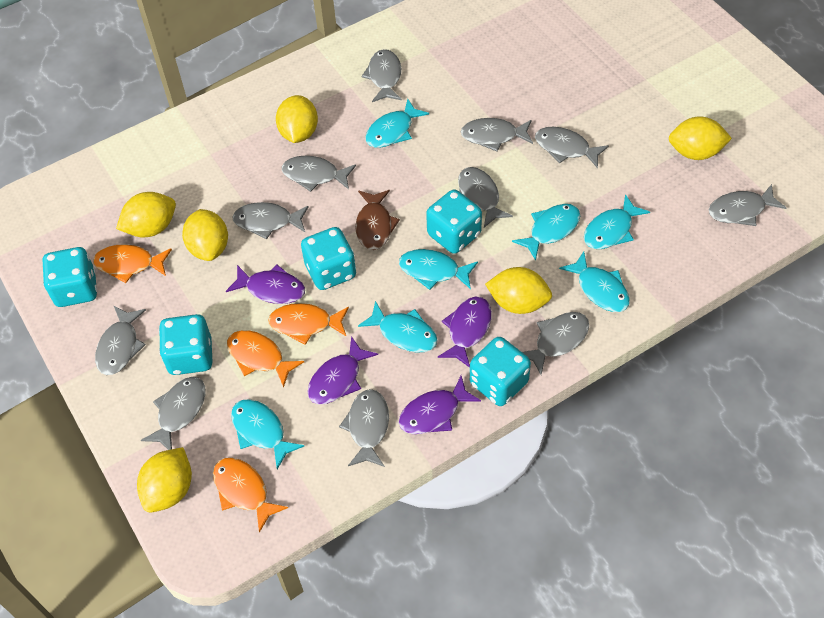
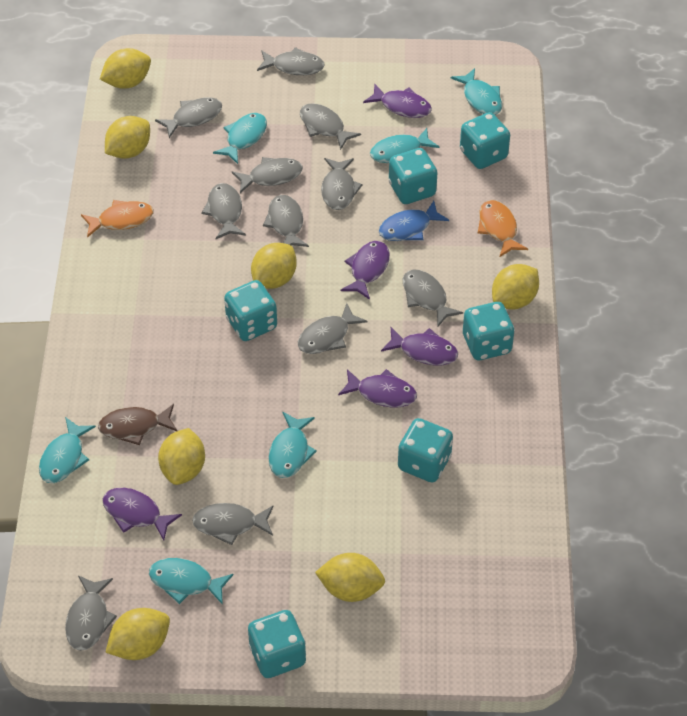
blue fish: none = 0 -> [379,201,449,241] = 1
orange fish: [93,244,172,283] [213,458,288,533] [227,330,304,388] [268,303,349,345] = 4 -> [81,200,154,238] [478,200,528,257] = 2
purple fish: [226,265,305,304] [308,336,378,404] [399,376,481,434] [438,297,492,368] = 4 -> [102,488,182,540] [338,369,417,408] [341,241,390,300] [363,84,432,118] [381,327,458,365] = 5
turquoise dice: [43,247,97,307] [159,314,212,375] [301,227,356,290] [426,190,482,254] [470,337,531,406] = 5 -> [224,280,277,341] [248,610,306,678] [389,148,437,204] [398,418,453,482] [460,112,510,169] [463,302,515,360] = 6
turquoise fish: [231,399,304,469] [358,301,438,353] [365,99,429,148] [399,249,478,290] [512,204,580,261] [559,252,630,312] [584,194,650,249] = 7 -> [39,417,96,483] [149,558,233,605] [213,113,267,164] [268,412,317,478] [370,128,439,163] [450,68,502,115] = 6
yellow lemon: [116,192,176,237] [137,447,192,513] [182,209,228,261] [276,95,318,143] [485,267,552,314] [669,116,732,160] = 6 -> [100,48,151,89] [105,116,150,159] [105,608,170,660] [158,428,205,485] [251,243,297,289] [315,553,385,602] [492,264,539,309] = 7

